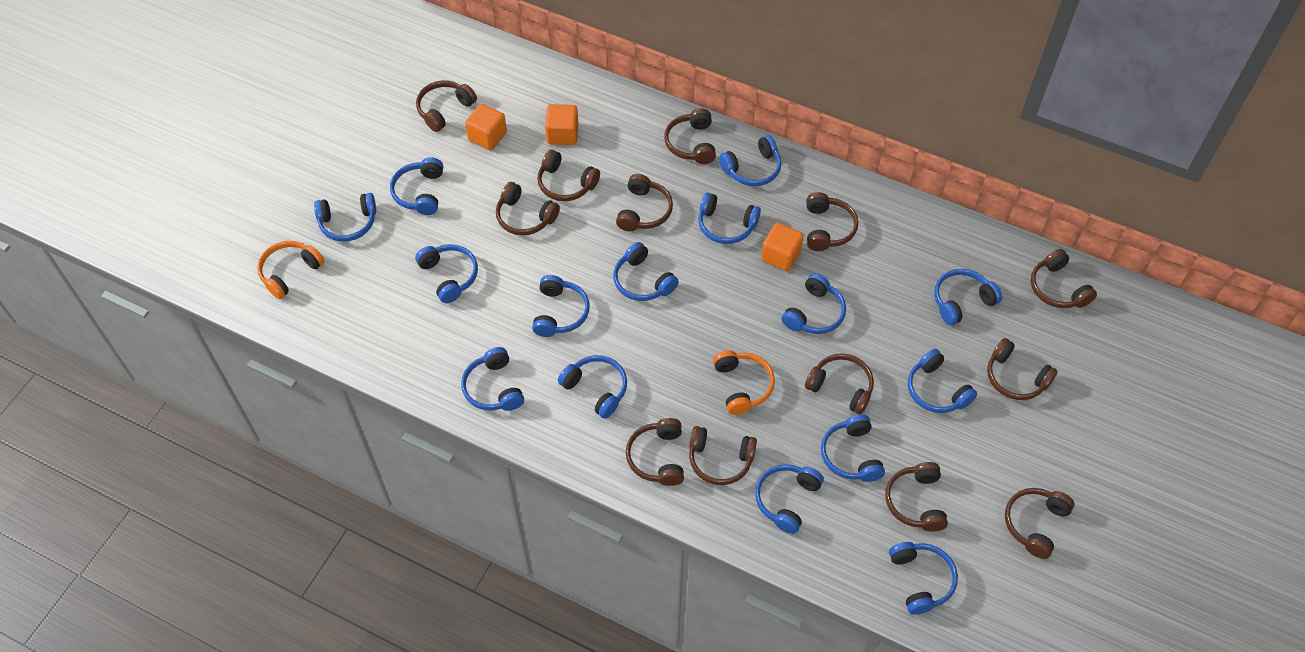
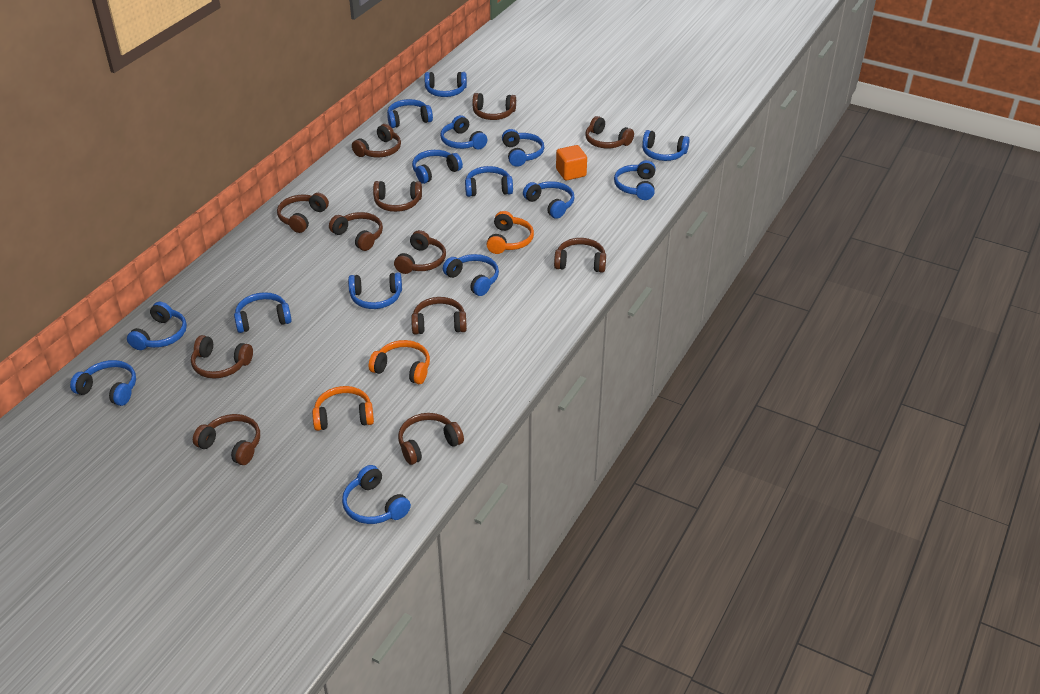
brown headphones: [416,80,477,132] [496,182,560,235] [537,149,600,201] [616,174,673,231] [626,418,684,486] [664,108,716,164] [689,426,757,485] [805,353,874,415] [806,192,858,251] [885,462,948,532] [987,338,1058,400] [1005,488,1074,559] [1031,249,1097,308] = 13 -> [191,335,253,379] [193,414,260,465] [277,193,329,233] [329,212,383,251] [352,124,401,157] [373,181,422,212] [394,230,446,274] [398,413,464,465] [411,297,467,334] [472,93,516,120] [554,238,606,273] [585,116,634,148] = 12
orange cube: [465,104,507,150] [545,104,579,145] [761,223,804,271] = 3 -> [556,145,587,180] = 1
orange headphones: [257,241,325,299] [713,350,775,415] = 2 -> [312,386,374,431] [369,340,430,384] [486,211,534,254] = 3

